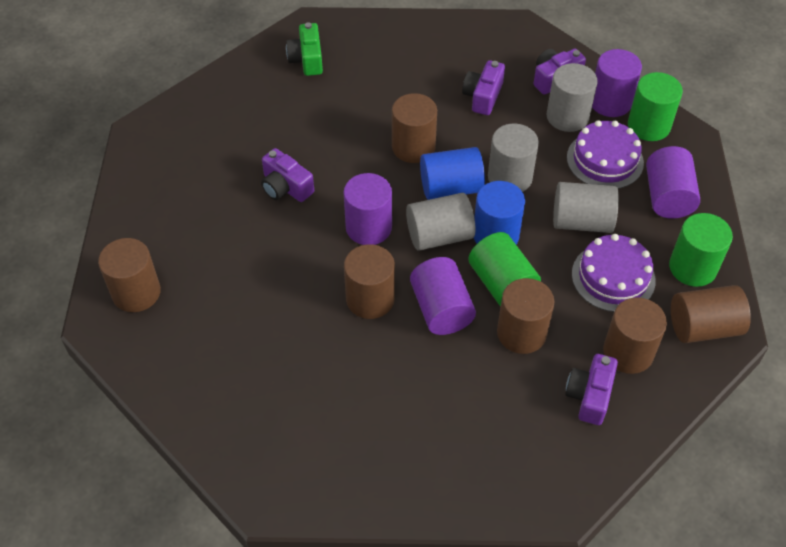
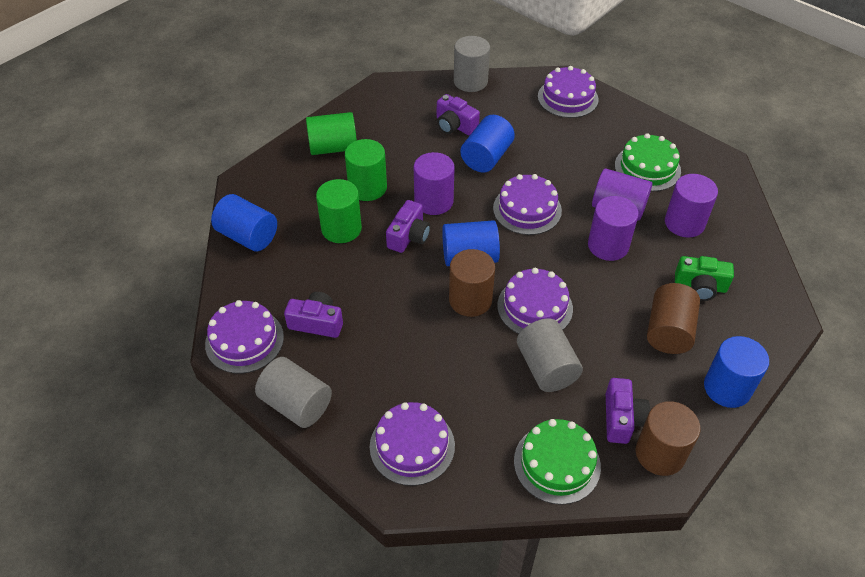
blue cylinder: [420,147,485,200] [474,181,525,244] = 2 -> [211,194,277,252] [442,220,500,266] [460,115,515,172] [704,336,769,408] = 4
brown cylinder: [98,238,161,312] [344,244,395,319] [392,93,437,163] [497,278,555,354] [603,297,667,374] [671,285,751,343] = 6 -> [449,249,495,317] [635,401,700,476] [647,283,700,354] = 3
green cake: none = 0 -> [514,419,601,505] [615,133,681,191] = 2
grey cylinder: [406,193,475,251] [488,124,539,192] [547,63,598,132] [553,182,619,233] = 4 -> [255,357,332,428] [454,36,490,92] [517,318,583,392] = 3
purple cake: [567,120,644,189] [572,234,656,312] = 2 -> [205,300,284,374] [370,402,455,486] [493,174,562,235] [497,268,573,334] [538,66,599,118] = 5

